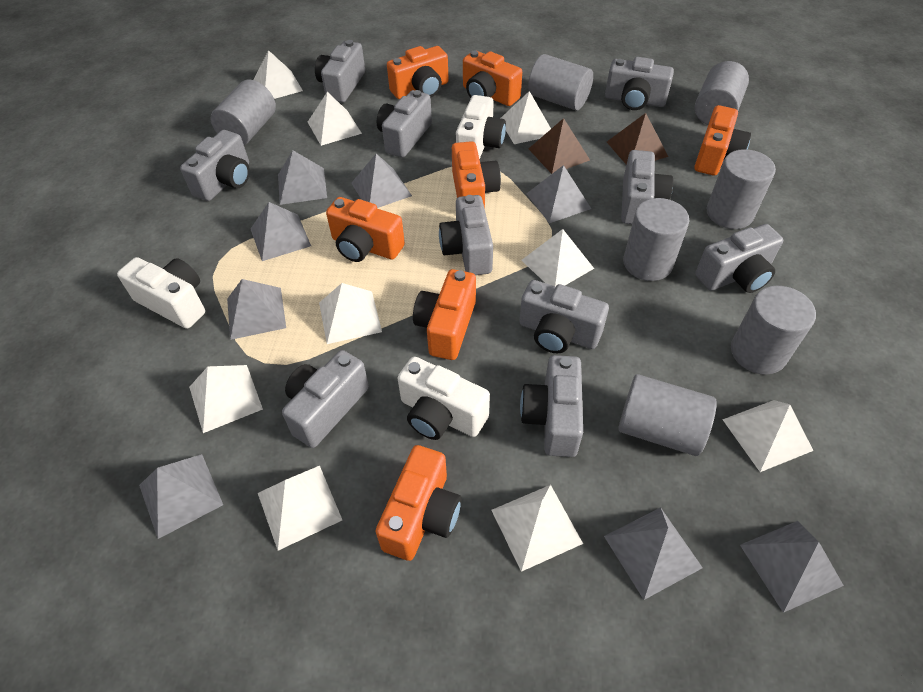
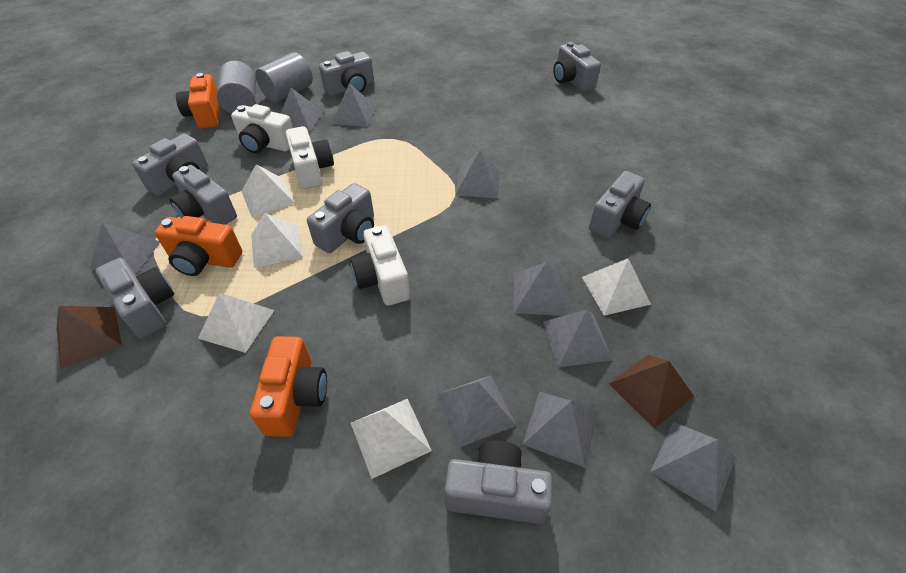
grey camera: [180,130,250,201] [282,350,369,448] [315,40,365,103] [377,90,432,158] [439,195,493,275] [519,280,609,354] [520,355,583,457] [605,57,674,110] [621,150,673,224] [695,224,783,293] = 10 -> [96,258,174,339] [132,134,208,196] [170,165,237,225] [307,183,374,253] [319,51,374,96] [444,440,552,524] [553,42,601,92] [589,171,651,239] = 8
grey cylinder: [210,79,276,145] [528,54,593,110] [618,374,717,456] [623,198,690,281] [695,61,749,125] [706,149,776,229] [731,286,816,375] = 7 -> [216,61,256,114] [255,52,313,102] = 2
grey pyramid: [139,454,223,539] [227,279,286,340] [251,202,311,261] [278,150,327,205] [351,154,412,208] [526,165,591,223] [604,507,703,600] [740,521,844,613] = 8 -> [90,222,160,274] [281,88,323,132] [332,83,376,127] [437,375,516,448] [455,150,500,198] [514,262,567,316] [522,391,598,468] [543,310,612,367] [650,422,736,512] = 9
orange camera: [326,197,405,262] [376,445,462,561] [387,46,449,99] [413,269,476,360] [452,141,501,209] [463,50,522,106] [694,105,751,175] = 7 -> [155,216,242,276] [176,73,220,129] [250,336,327,437] = 3
white pyramid: [189,365,263,433] [254,50,303,99] [258,466,342,551] [308,92,362,146] [319,283,382,344] [491,485,583,572] [501,91,551,144] [521,229,594,286] [722,400,814,472] = 9 -> [198,293,274,353] [241,164,295,217] [251,213,303,268] [351,399,432,479] [582,258,651,316] = 5

